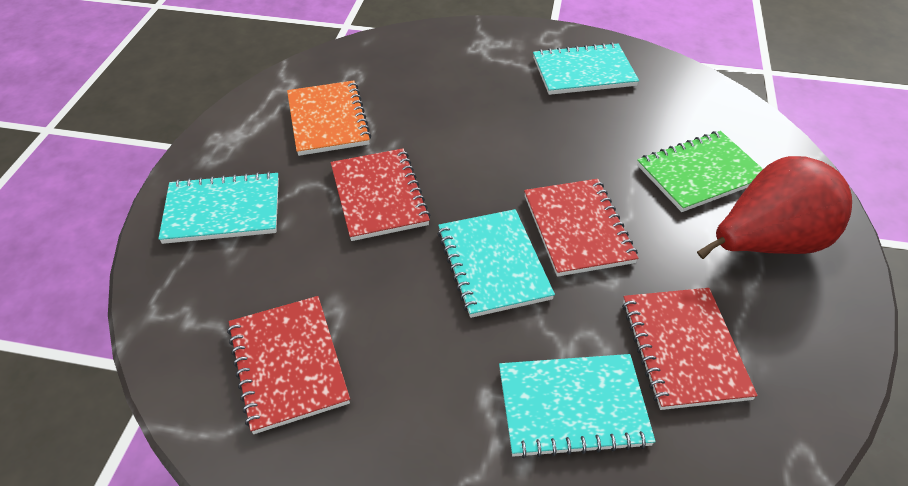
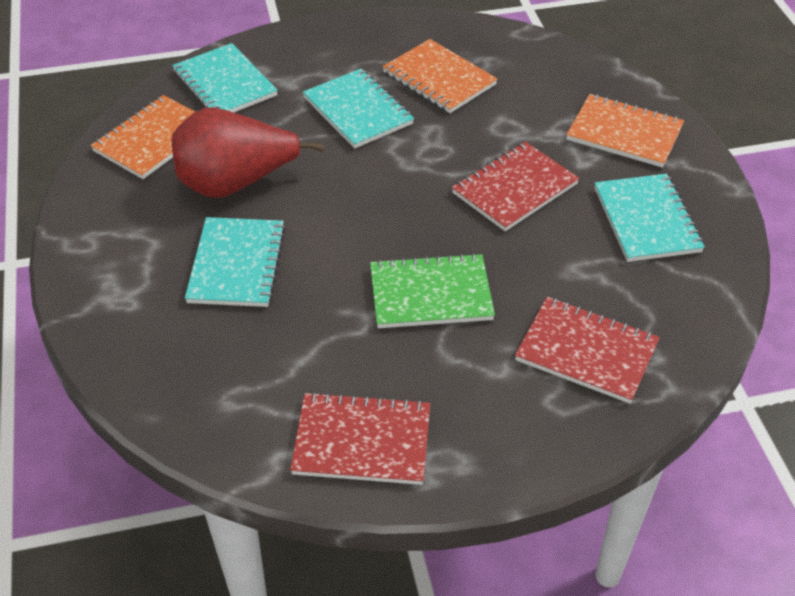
orange notebook: [287,81,371,156] = 1 -> [91,95,195,179] [383,39,498,113] [566,94,684,168] = 3
red notebook: [227,296,350,434] [331,148,431,241] [524,179,638,277] [622,288,758,410] = 4 -> [290,392,430,485] [452,142,579,231] [515,297,660,404] = 3

